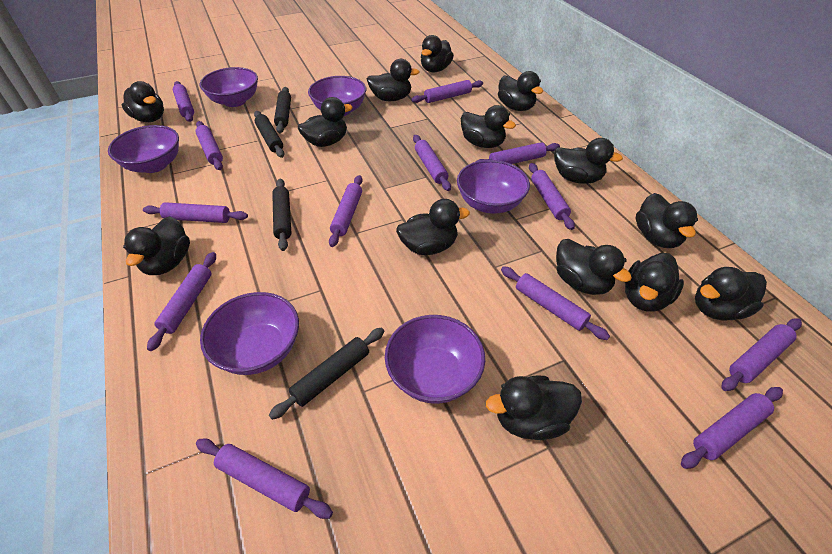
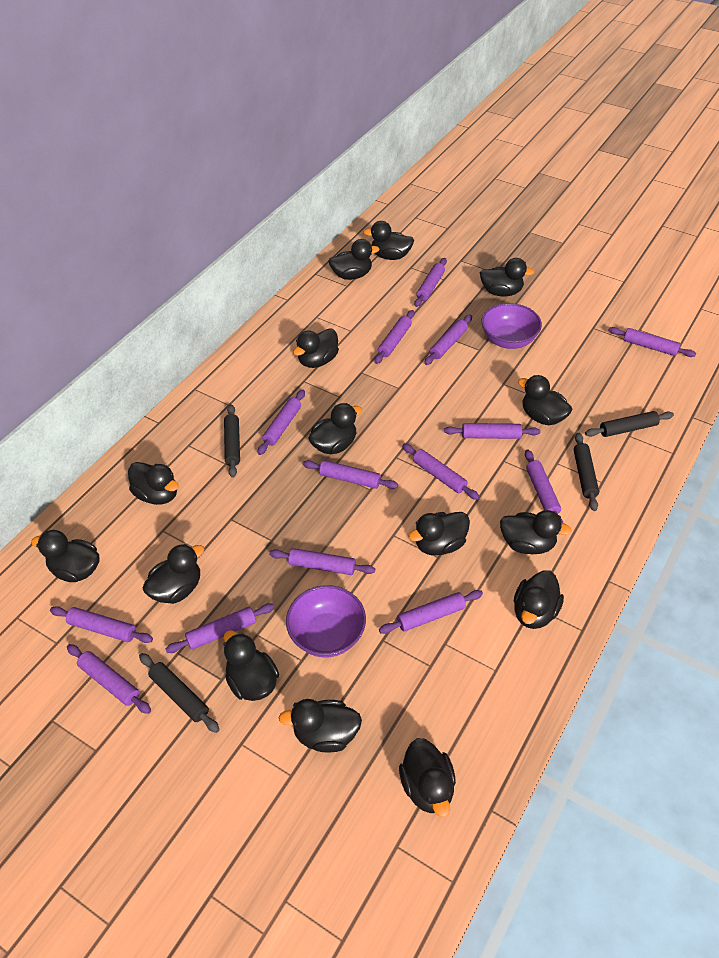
black duck: [121,81,164,122] [123,216,190,275] [298,97,353,147] [367,59,420,101] [396,199,470,255] [421,35,454,72] [461,105,516,148] [486,375,582,440] [498,71,543,111] [554,138,623,184] [556,239,632,295] [625,253,684,312] [636,193,698,248] [695,267,767,320] = 14 -> [31,530,100,582] [128,462,179,505] [142,544,205,604] [223,630,279,701] [279,699,362,753] [293,328,339,368] [308,403,362,454] [328,239,379,280] [363,221,414,260] [399,738,456,817] [408,512,470,556] [480,258,534,296] [500,510,572,554] [514,570,564,629] [518,375,572,425] = 15
purple bowl: [108,125,179,173] [200,67,258,107] [200,292,299,375] [308,76,366,116] [385,315,485,404] [457,160,530,214] = 6 -> [286,585,366,657] [481,303,542,349] = 2
purple rolling pin: [143,202,248,223] [147,252,216,351] [173,81,194,122] [195,121,223,170] [196,439,333,519] [329,175,363,247] [411,80,483,103] [413,135,451,191] [476,142,560,164] [501,266,610,340] [529,163,575,230] [681,387,783,469] [721,318,802,391] = 13 -> [50,606,153,643] [67,644,151,714] [165,603,275,653] [258,390,305,455] [269,548,375,575] [303,460,398,489] [374,310,415,364] [379,590,483,634] [402,444,480,500] [414,258,447,307] [424,315,472,365] [444,423,540,439] [525,450,563,523] [608,327,696,357] = 14

